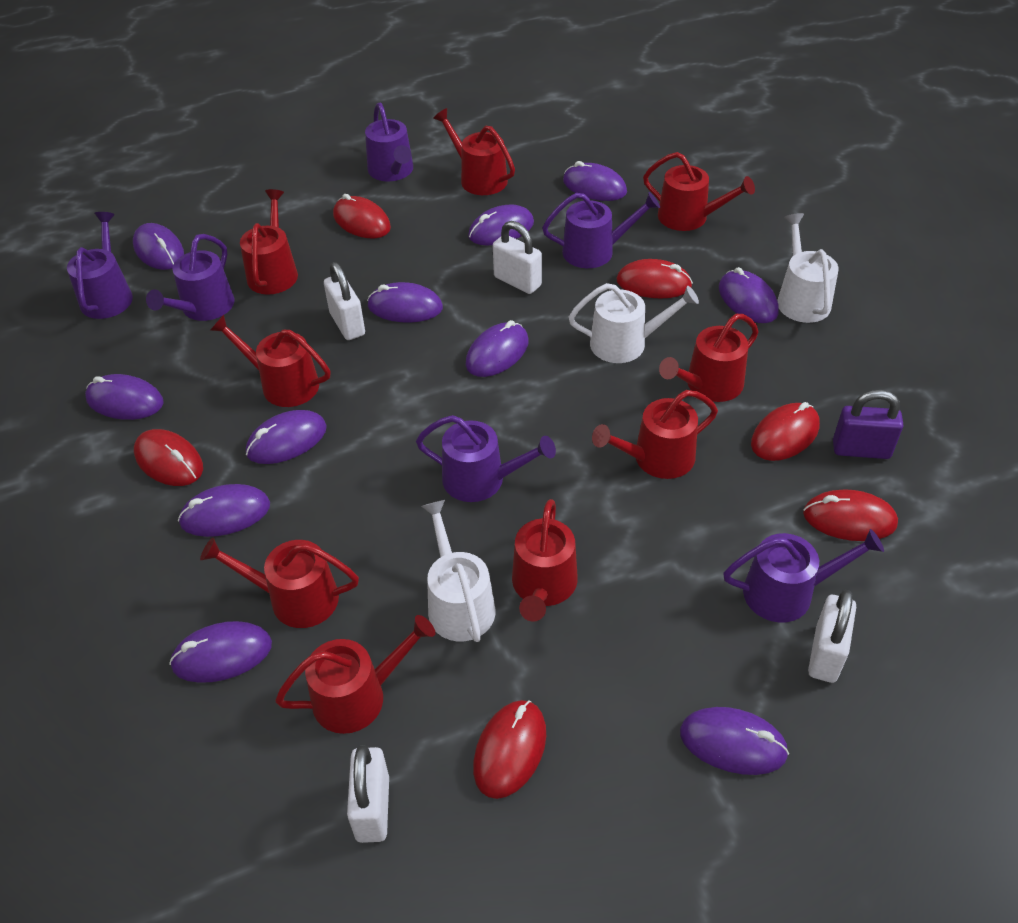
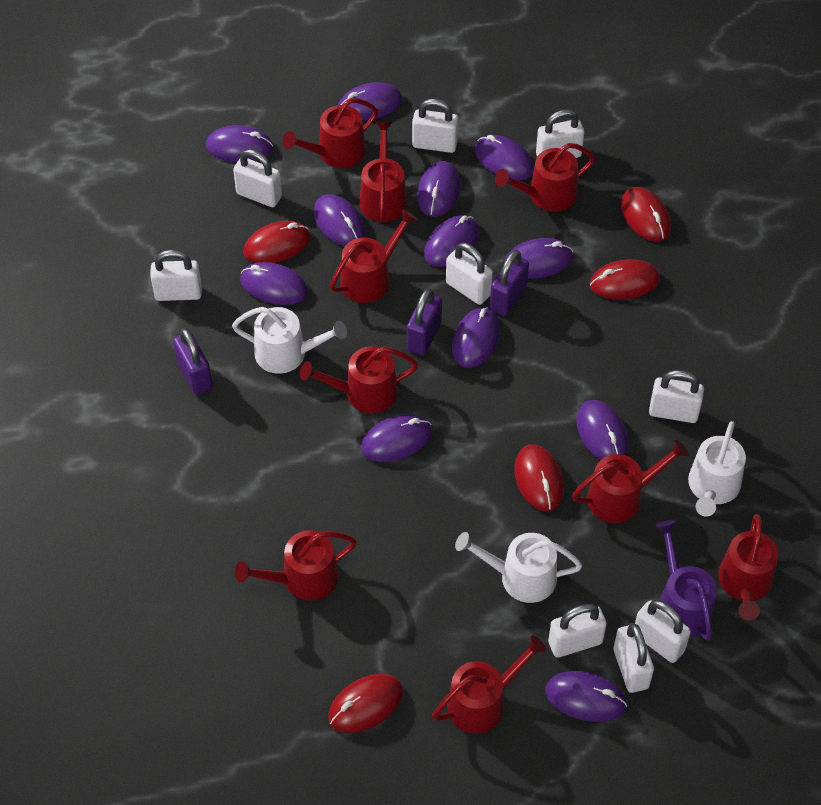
purple mouse: [85,374,164,420] [133,223,184,270] [169,621,272,683] [178,484,270,537] [246,410,327,464] [367,282,443,323] [466,320,529,377] [468,204,534,245] [563,161,627,201] [680,707,789,775] [719,267,778,323] = 11 -> [206,125,273,162] [240,262,308,305] [313,194,365,246] [338,82,402,121] [361,414,432,462] [417,161,461,217] [424,215,479,267] [452,307,500,368] [475,135,534,181] [504,238,573,279] [545,671,627,722] [576,400,629,460] = 12
purple padlock: [833,390,903,459] = 1 -> [173,328,213,395] [407,288,442,355] [490,250,529,316] = 3
purple watering can: [67,212,133,319] [146,234,234,321] [365,102,413,181] [416,415,556,502] [542,192,660,268] [723,529,884,623] = 6 -> [655,520,717,641] = 1
red mouse: [134,429,203,486] [333,194,391,238] [473,700,546,799] [616,259,693,299] [751,402,820,461] [803,490,898,541] = 6 -> [243,221,311,263] [328,674,403,733] [514,444,564,511] [590,259,660,300] [621,187,671,242] = 5
white padlock: [324,262,365,340] [347,745,389,843] [493,221,542,294] [808,590,856,683] = 4 -> [150,250,202,301] [233,149,282,207] [412,99,458,153] [446,243,493,305] [536,109,584,158] [548,604,607,658] [613,623,654,693] [635,600,691,663] [649,370,704,423] = 9

